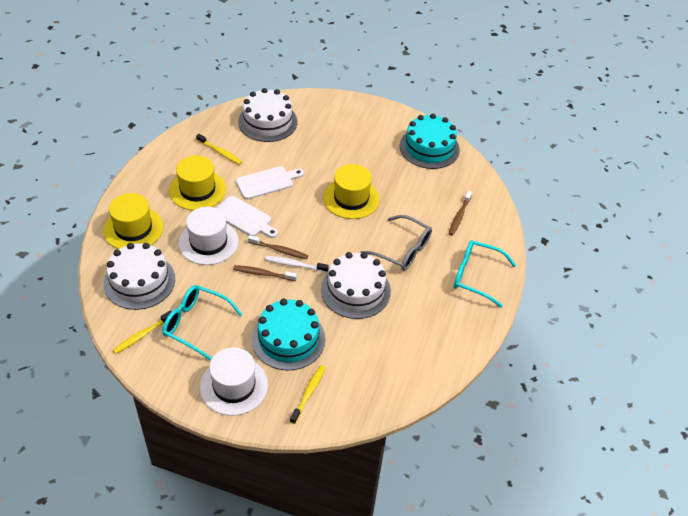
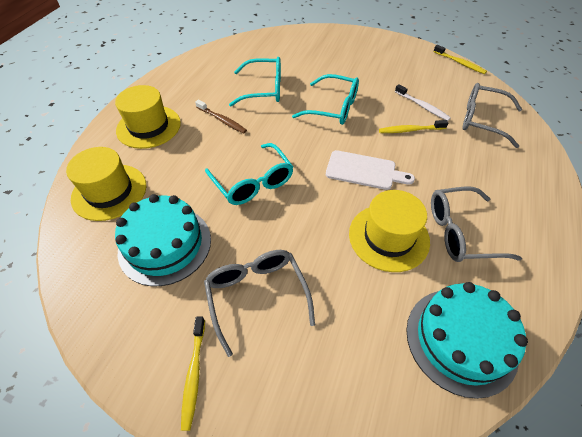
brown toothbrush: [233,265,297,281] [248,235,308,259] [449,191,472,236] = 3 -> [195,100,247,134] = 1
grey glasses: [360,215,432,271] = 1 -> [204,250,315,357] [431,186,522,262] [462,83,522,148] = 3
turquoise glasses: [162,285,243,360] [454,240,516,308] = 2 -> [205,143,293,205] [229,57,281,106] [292,74,359,125] = 3
white cake: [104,243,175,310] [238,88,297,142] [321,252,391,319] = 3 -> none = 0
white cutting board: [216,196,278,238] [236,166,304,199] = 2 -> [326,150,415,190] = 1
white hat: [179,207,239,265] [200,347,268,416] = 2 -> none = 0

